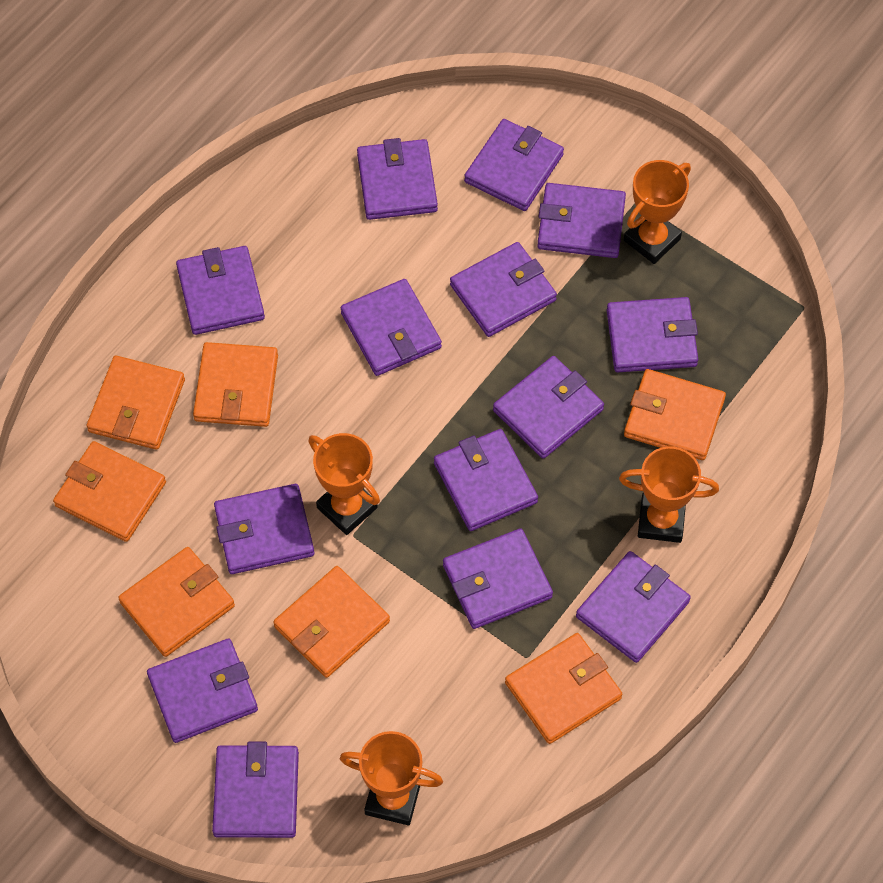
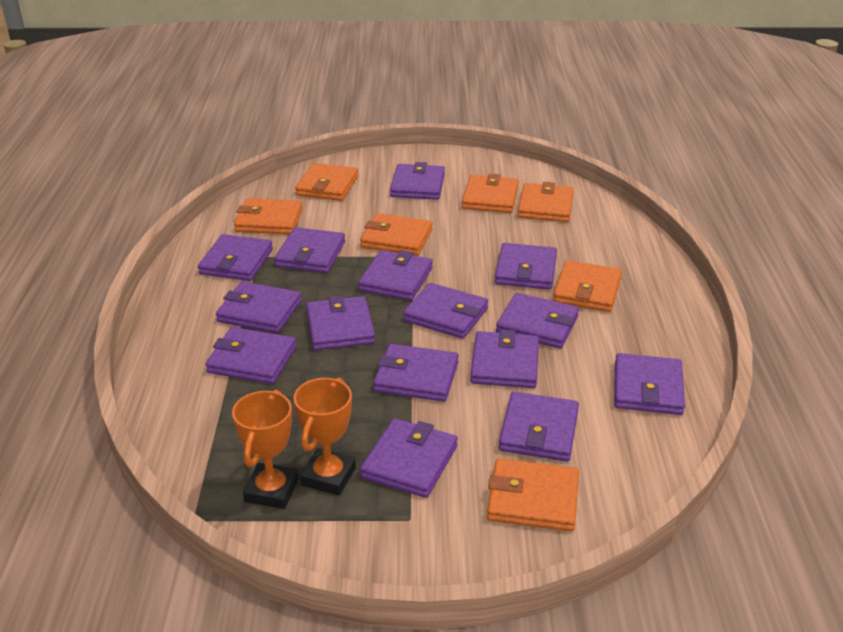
orange trophy: [308,433,380,535] [340,731,443,825] [619,446,719,543] [624,160,691,264] = 4 -> [232,390,299,509] [293,378,356,495] = 2
purple wallet: [147,638,258,743] [176,246,265,335] [212,742,299,838] [214,484,314,574] [341,279,442,376] [357,138,438,220] [434,429,538,531] [443,528,553,629] [450,242,557,337] [464,119,564,211] [493,356,604,459] [537,183,626,258] [576,551,691,663] [607,297,698,372] = 14 -> [198,234,273,281] [205,327,296,384] [216,282,302,333] [274,227,345,273] [306,295,375,350] [358,250,433,301] [360,418,458,498] [373,344,459,402] [390,162,445,200] [403,283,488,339] [470,329,539,388] [495,243,557,290] [496,293,579,348] [499,392,579,462] [614,353,685,415] = 15

